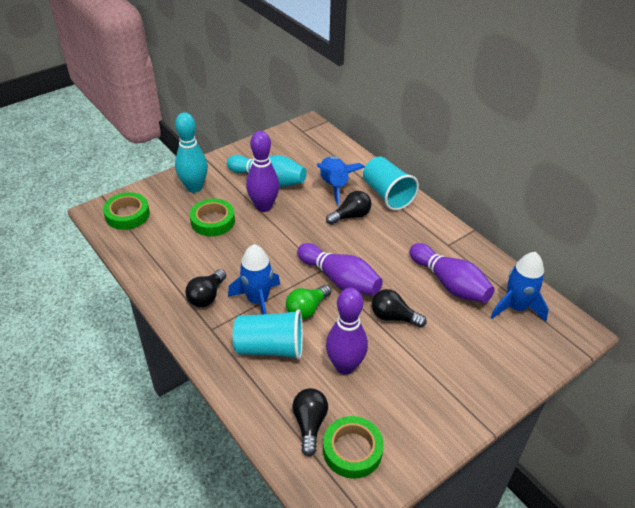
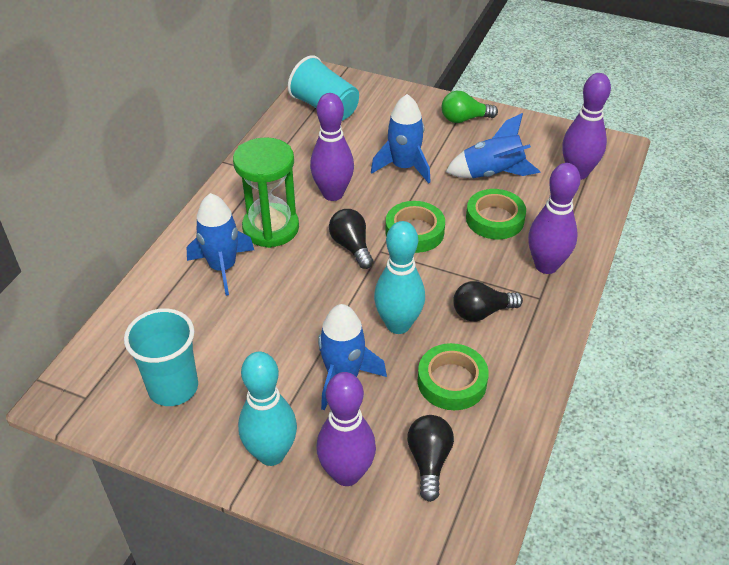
black light bulb: [185,269,226,307] [292,388,328,456] [326,191,371,225] [372,289,427,327] = 4 -> [329,209,374,269] [407,415,454,502] [453,281,523,321] = 3
blue rocket: [228,244,280,314] [317,156,365,206] [491,252,549,322] = 3 -> [187,193,254,296] [318,304,387,411] [371,94,431,184] [446,113,541,178] = 4
green hourglass: none = 0 -> [233,137,299,248] = 1

